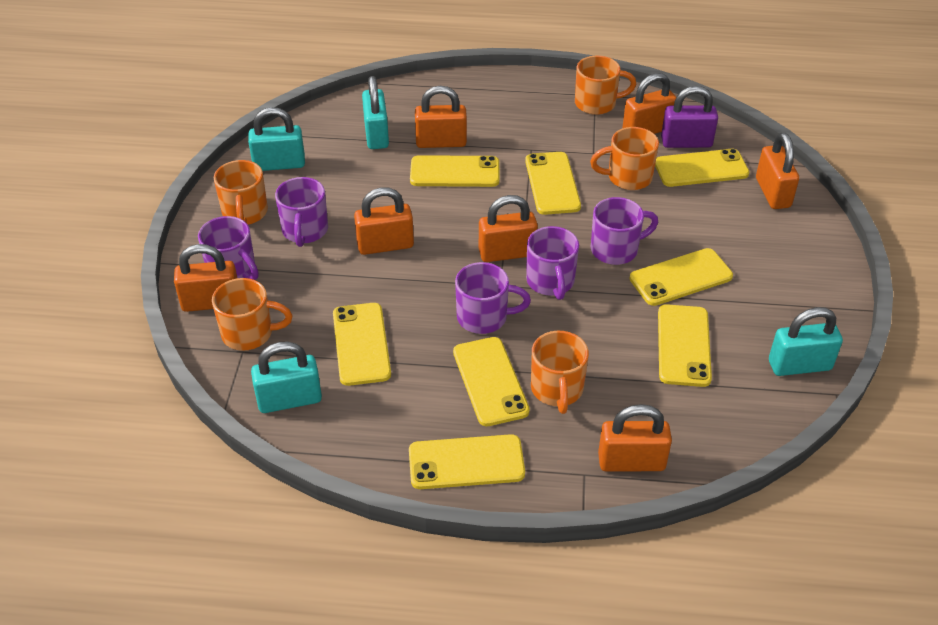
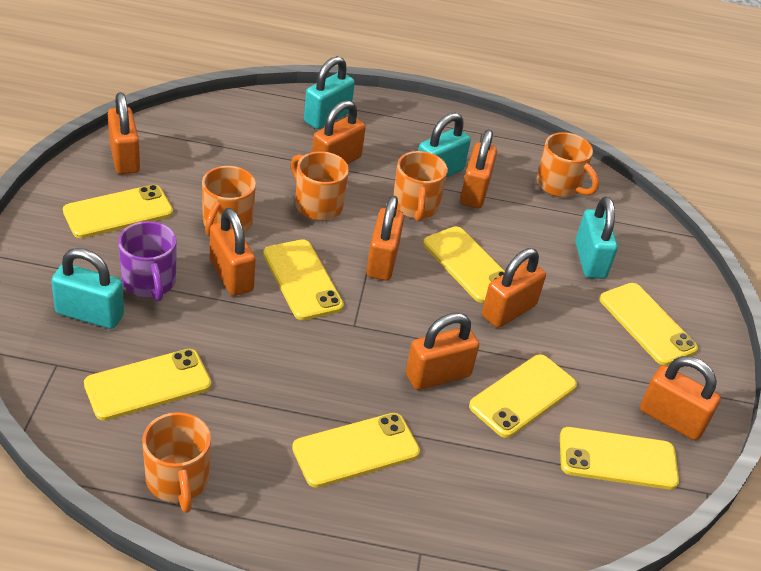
orange padlock: [174,244,237,312] [354,187,414,255] [415,86,467,148] [479,195,538,262] [598,404,672,472] [622,73,676,134] [756,132,799,209] = 7 -> [108,92,140,174] [209,208,256,296] [312,100,366,164] [366,195,404,281] [406,313,479,390] [460,129,497,208] [482,248,546,328] [640,356,721,440] = 8
purple mug: [198,216,259,280] [275,177,328,247] [455,262,531,334] [526,226,579,300] [591,197,658,265] = 5 -> [118,221,177,301] = 1
purple padlock: [661,86,718,148] = 1 -> none = 0

